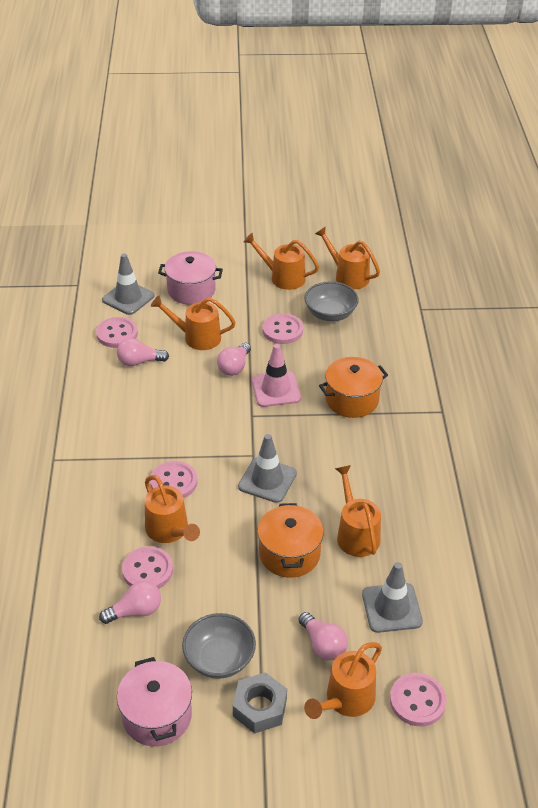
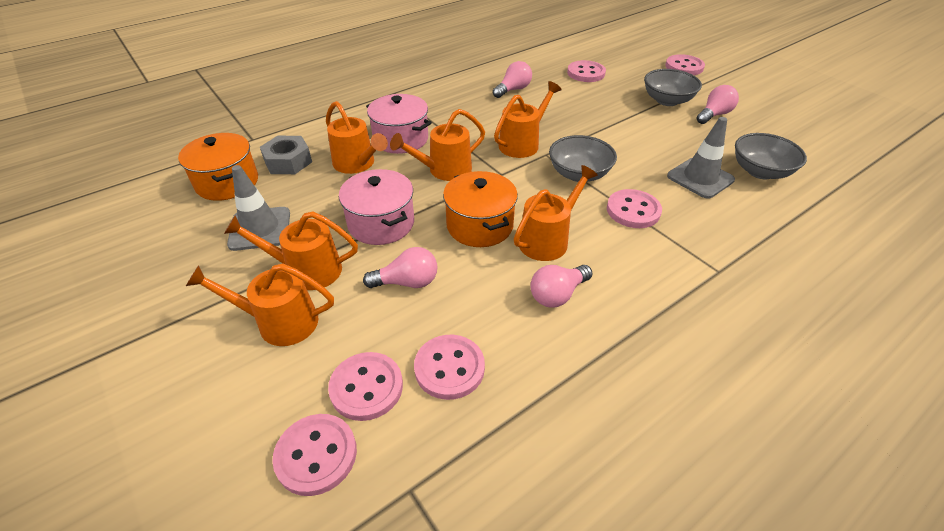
grey bowl: [182,613,256,679] [305,281,359,321] = 2 -> [549,135,617,182] [644,69,702,106] [735,133,807,179] = 3
grey traffic cone: [102,253,155,315] [238,434,297,503] [362,562,423,633] = 3 -> [227,165,290,251] [667,117,735,199] = 2
pink button: [96,317,138,348] [122,546,173,589] [150,461,198,498] [262,313,303,344] [390,673,447,726] = 5 -> [272,414,357,496] [328,352,403,421] [414,335,485,400] [567,60,606,82] [607,189,662,228] [665,54,705,75] = 6
pink traffic cone: [252,344,301,407] = 1 -> none = 0

